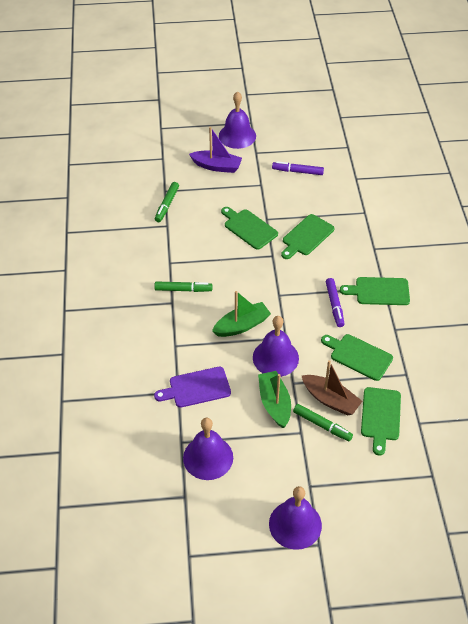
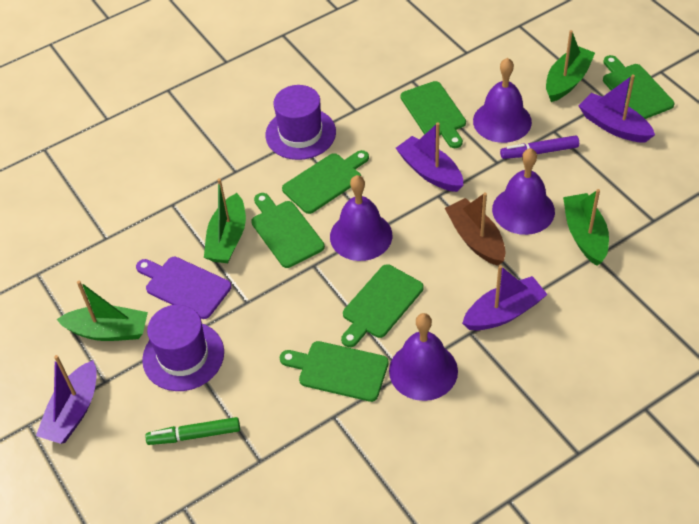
green boat: [212,291,271,337] [258,371,291,428] = 2 -> [56,281,148,341] [204,178,246,263] [546,30,595,102] [563,189,609,266] = 4
green cutting board: [221,207,278,250] [281,214,335,259] [321,334,393,381] [340,277,410,305] [361,387,401,456] = 5 -> [251,193,325,268] [280,341,389,402] [282,150,369,214] [341,264,424,347] [401,81,466,148] [603,55,674,119] = 6
green marker: [154,281,212,292] [155,182,179,222] [293,404,353,441] = 3 -> [145,417,240,445] = 1
purple boat: [189,127,242,173] = 1 -> [36,355,97,444] [396,122,463,192] [462,265,548,330] [579,74,655,142] = 4
purple hat: none = 0 -> [142,305,224,391] [265,85,336,160] = 2
purple marker: [272,161,324,175] [326,278,344,327] = 2 -> [500,135,579,159] = 1

